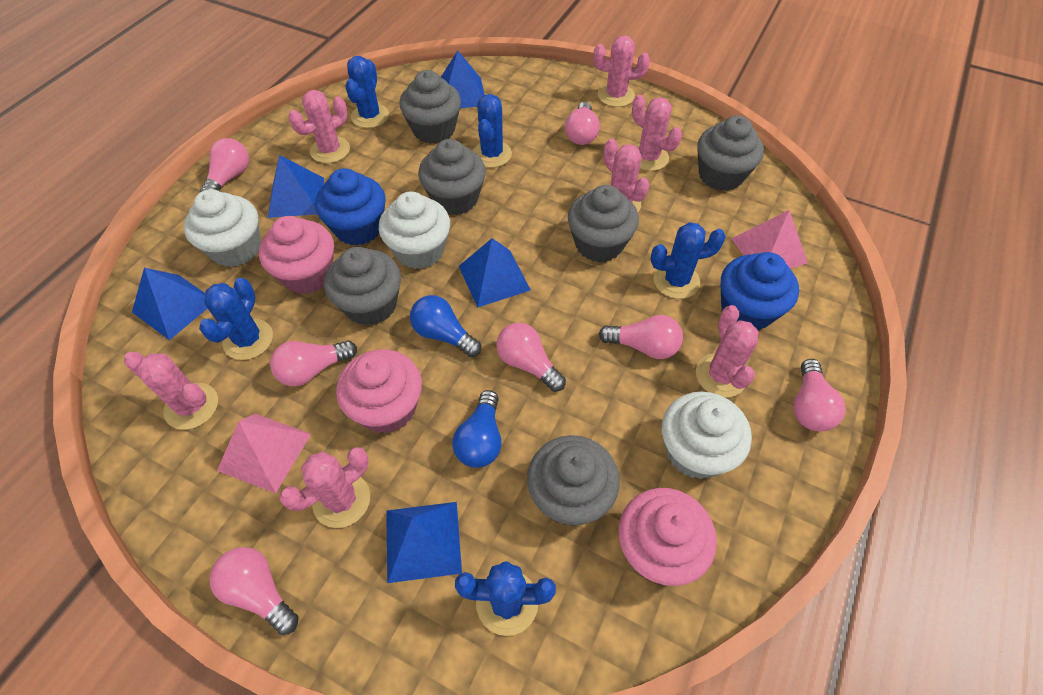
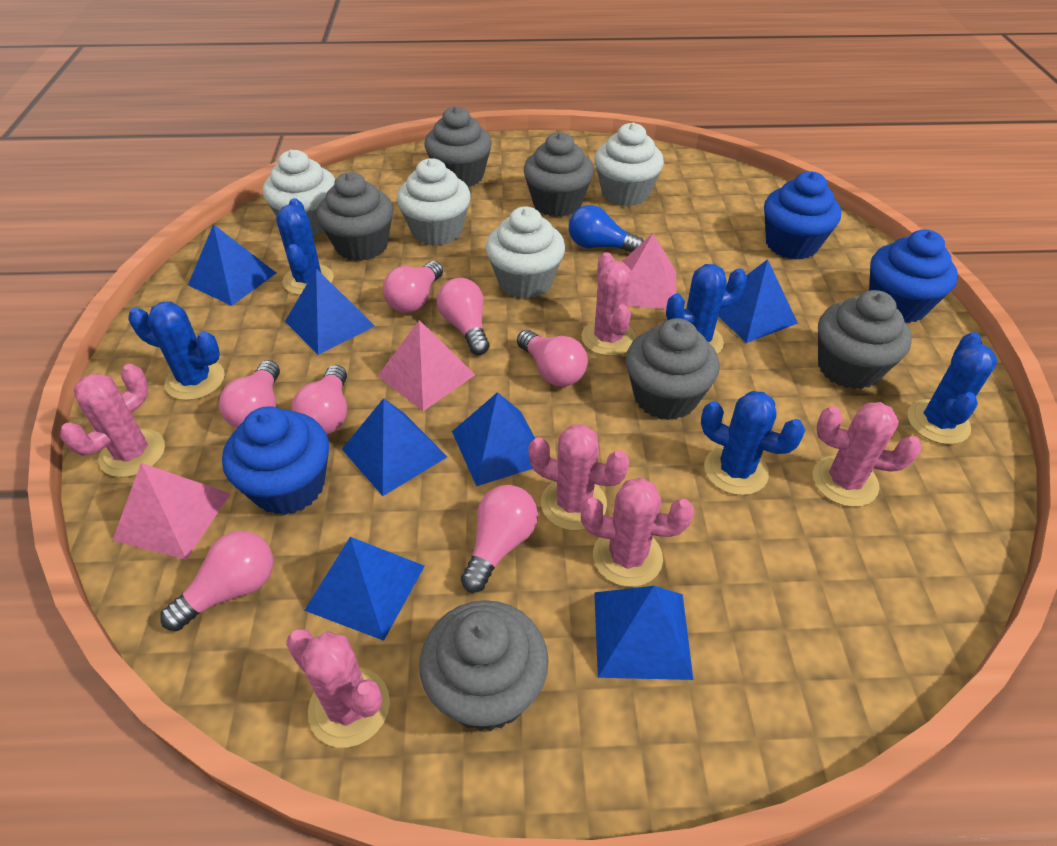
blue cupcake: [315,168,385,245] [720,252,799,330] = 2 -> [222,406,329,515] [764,171,841,260] [869,230,958,323] = 3
blue light bulb: [410,295,481,357] [452,390,502,468] = 2 -> [569,205,644,252] = 1
blue pyramid: [132,268,208,340] [268,155,324,218] [386,502,462,583] [441,50,485,108] [459,238,531,308] = 5 -> [188,224,276,306] [285,269,375,355] [304,537,425,641] [342,398,447,496] [452,392,535,486] [594,586,693,680] [718,259,798,343] = 7
pink cactus: [124,352,218,430] [279,447,370,528] [288,90,350,163] [593,35,650,107] [604,139,650,212] [632,95,682,171] [696,305,759,397] = 7 -> [60,364,165,477] [286,628,390,748] [528,425,630,530] [581,252,636,356] [581,478,694,587] [812,402,921,507] = 6
pink cupcake: [259,216,334,294] [336,349,422,433] [618,488,717,586] = 3 -> none = 0
pink pyramid: [217,414,311,493] [732,210,808,269] = 2 -> [112,463,231,560] [378,320,475,411] [622,233,676,309] = 3
white cupcake: [184,189,261,267] [379,191,450,269] [662,392,752,479] = 3 -> [263,150,335,235] [397,158,471,246] [486,206,565,299] [595,123,664,206] = 4

